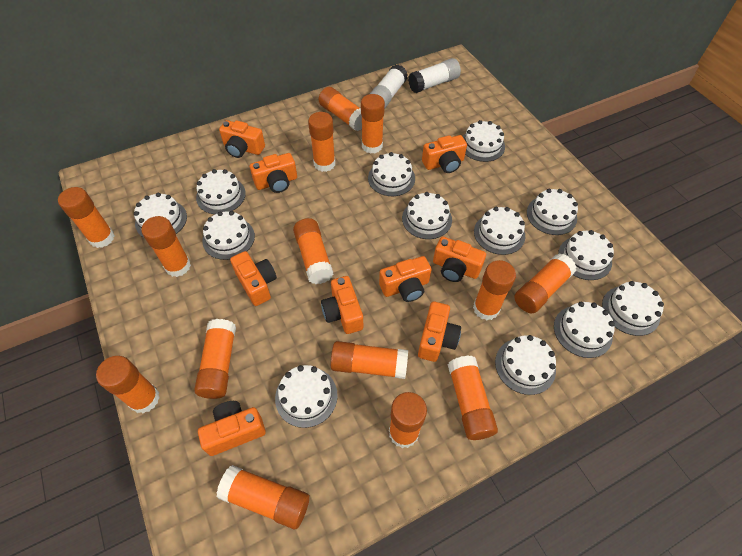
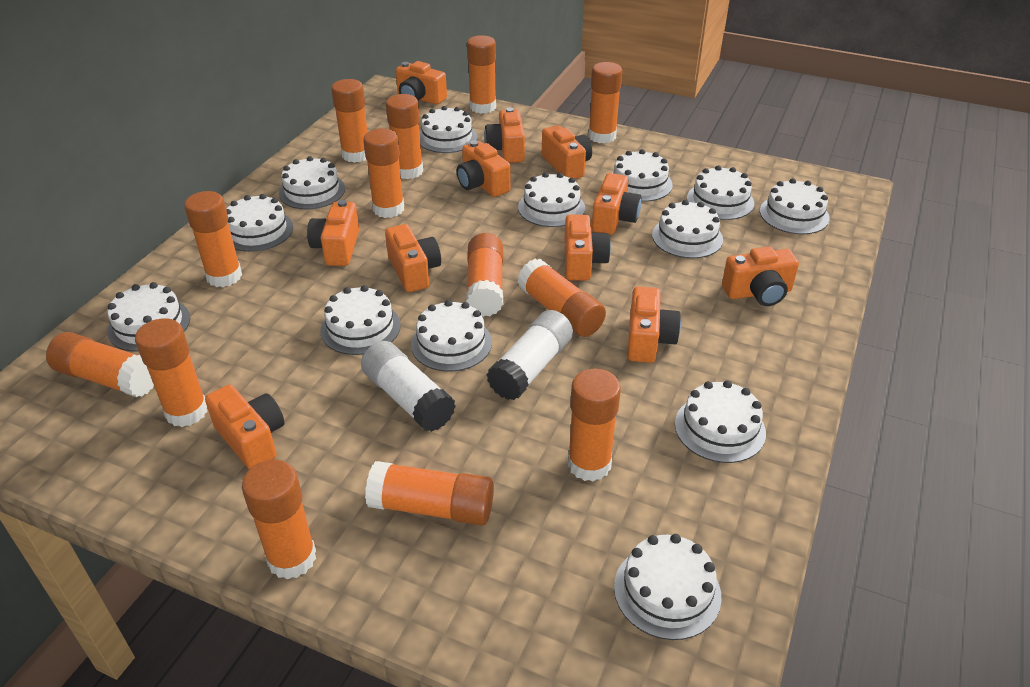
orange camera: [198,401,266,456] [219,120,265,158] [230,251,277,306] [250,153,297,193] [321,276,363,334] [379,256,431,302] [418,301,461,362] [422,135,467,173] [433,237,486,282] = 9 -> [205,384,285,469] [307,200,359,266] [385,224,441,292] [396,61,447,104] [457,140,511,197] [484,107,525,163] [542,125,592,179] [564,215,611,281] [592,173,641,235] [627,286,681,363] [722,247,799,306] = 11
orange glue stick: [58,187,115,248] [96,356,160,413] [141,216,191,277] [194,319,236,399] [217,465,309,529] [293,218,334,284] [308,112,335,172] [319,87,362,131] [331,341,408,379] [361,94,385,154] [389,392,427,448] [448,355,498,440] [473,260,516,320] [514,253,576,314] = 14 -> [46,332,154,397] [135,318,208,427] [184,191,242,287] [242,460,316,580] [331,79,368,163] [363,129,404,218] [365,461,494,526] [386,94,423,179] [466,233,503,317] [467,35,496,114] [517,259,606,337] [568,369,621,481] [588,62,623,144] = 13

